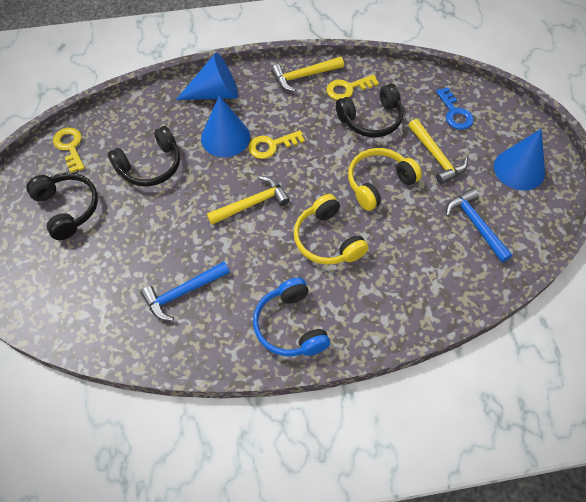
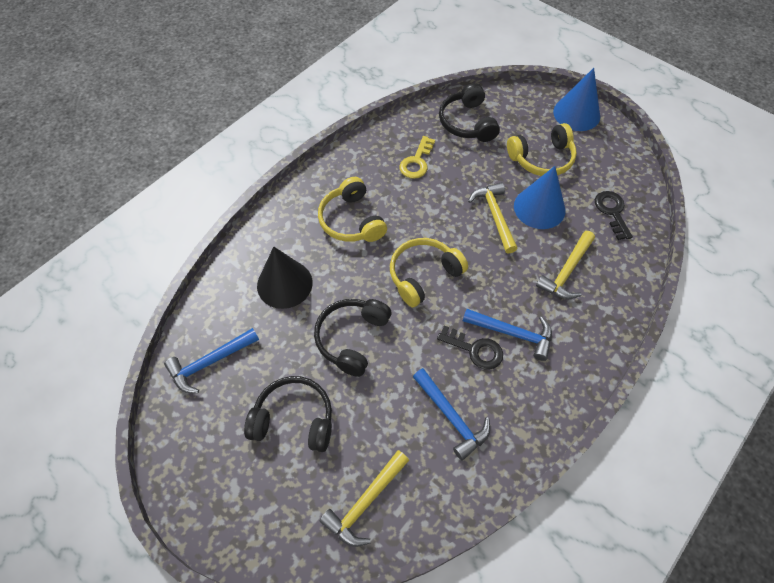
black cone: none = 0 -> [257,247,313,309] = 1
black key: none = 0 -> [437,325,503,370] [595,191,633,240] = 2
blue cone: [176,53,238,100] [201,95,250,157] [494,129,545,190] = 3 -> [514,166,566,229] [553,68,600,131] = 2
blue hammer: [140,261,230,321] [446,188,512,262] = 2 -> [164,328,259,393] [413,368,490,460] [463,309,552,361] = 3
blue headphones: [253,277,330,357] = 1 -> none = 0
blue key: [436,87,474,130] = 1 -> none = 0
yellow headphones: [294,194,368,265] [348,148,422,211] = 2 -> [318,177,387,242] [390,238,468,307] [507,123,577,176] = 3
yellow key: [53,128,85,173] [248,130,305,159] [326,74,379,100] = 3 -> [399,136,435,179] = 1

